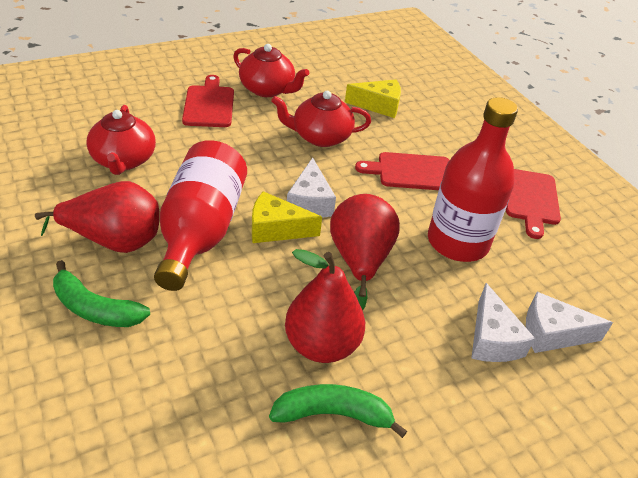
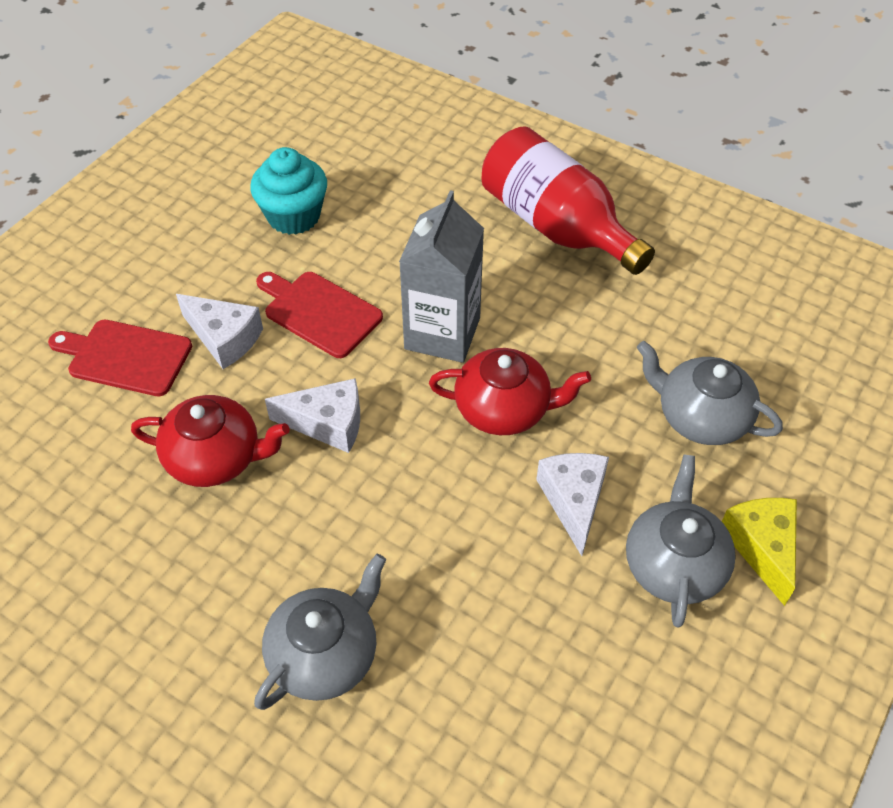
green banana: [53,260,150,327] [269,384,407,438] = 2 -> none = 0
grey carton: none = 0 -> [399,190,484,363] = 1
grey teapot: none = 0 -> [254,554,386,710] [626,455,736,628] [637,341,783,445] = 3
red bottle: [154,140,247,291] [428,97,518,262] = 2 -> [481,126,655,275] = 1
red cutting board: [182,75,234,127] [355,152,449,190] [506,169,561,239] = 3 -> [48,320,192,396] [256,272,383,358] = 2
red pear: [35,181,160,253] [285,249,365,363] [330,194,400,310] = 3 -> none = 0
red teapot: [87,105,156,175] [233,44,309,97] [271,91,371,147] = 3 -> [131,395,290,487] [429,348,591,435] = 2
turquoise cupcake: none = 0 -> [250,147,327,235] = 1
yellow cheese: [252,191,322,243] [345,79,401,118] = 2 -> [722,498,797,606] = 1

